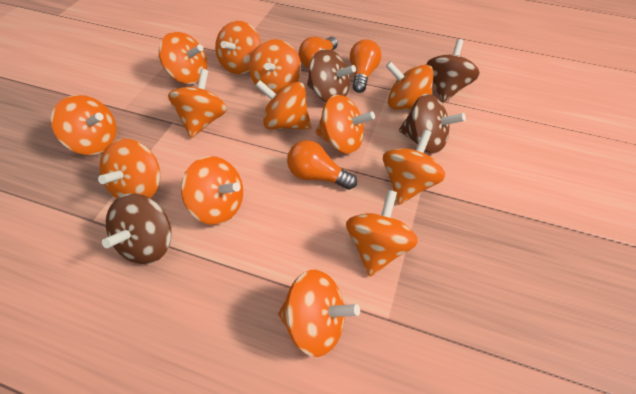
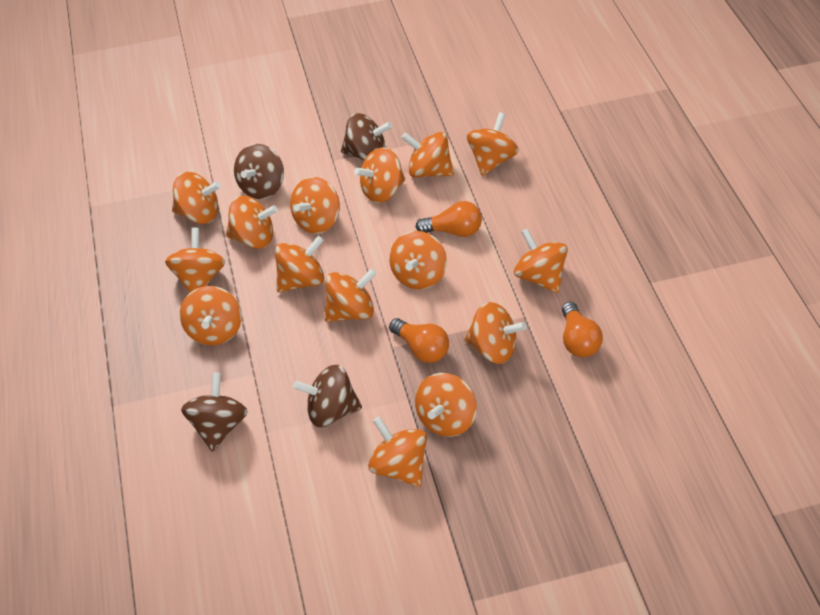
orange spinning top: [51,95,117,155] [98,138,160,198] [159,32,207,84] [168,69,227,138] [181,156,243,225] [215,21,261,74] [249,39,301,93] [255,80,311,130] [278,270,360,357] [315,95,375,154] [346,190,418,277] [383,130,446,205] [386,61,433,110] = 13 -> [165,228,225,293] [172,172,221,224] [180,286,242,345] [226,196,278,249] [275,236,324,293] [290,177,340,234] [324,268,377,322] [354,147,405,203] [368,416,427,487] [389,231,447,289] [401,132,454,178] [415,373,477,437] [464,302,527,364] [467,112,519,176] [514,228,568,293] = 15

